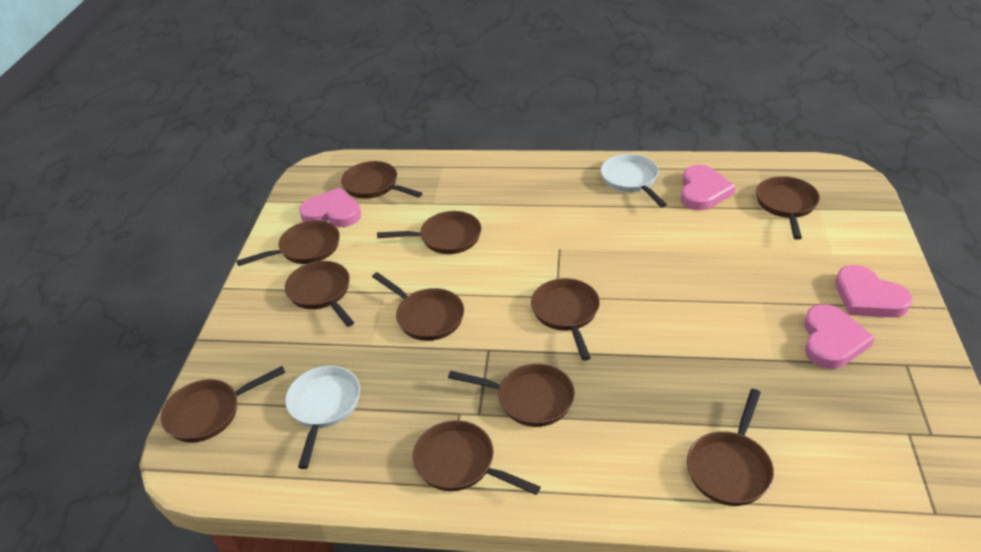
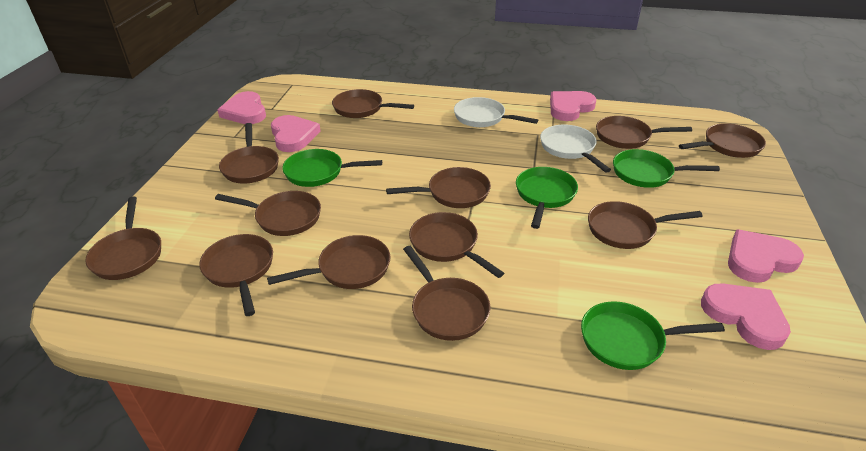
brown pan: [161,366,285,443] [236,220,340,266] [285,261,354,327] [341,161,423,199] [372,272,464,341] [377,211,481,254] [413,420,541,495] [448,363,575,427] [531,278,600,361] [687,389,774,506] [756,176,820,240] = 11 -> [85,197,161,280] [199,234,273,316] [215,191,321,236] [219,123,279,184] [267,235,390,289] [332,89,414,118] [386,167,491,208] [403,246,490,341] [409,212,504,278] [588,201,703,249] [596,116,692,149] [679,123,766,158] = 12
green pan: none = 0 -> [282,149,382,187] [516,167,578,229] [581,301,725,370] [613,149,720,188] = 4
pink heart: [299,188,361,227] [681,165,736,210] [804,304,875,369] [835,265,912,318] = 4 -> [217,91,266,124] [271,115,321,152] [550,91,596,121] [701,283,791,350] [728,229,804,283] = 5

